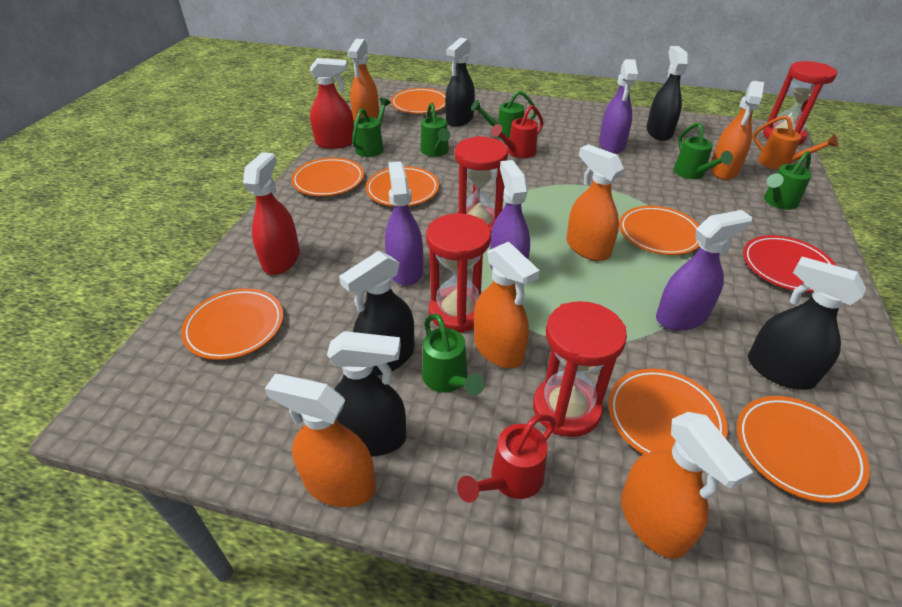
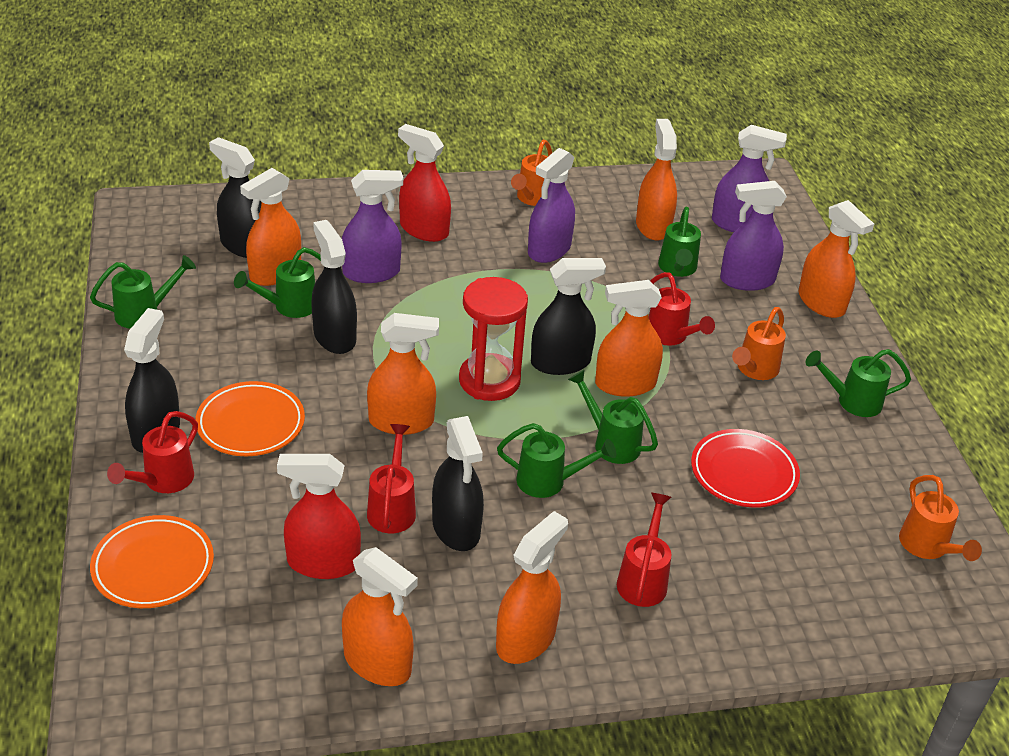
orange plate: [181,288,283,360] [291,158,364,196] [365,166,439,207] [391,88,446,114] [608,369,728,455] [619,206,700,255] [737,396,870,503] = 7 -> [90,515,214,608] [195,381,305,456] = 2
orange spray bottle: [264,374,376,507] [347,39,379,121] [474,242,540,368] [566,144,624,261] [621,412,753,559] [711,81,764,180] = 6 -> [240,168,301,286] [342,547,418,686] [367,313,439,435] [496,511,568,664] [595,280,663,397] [636,119,677,241] [798,200,874,318] = 7
orange watering can: [753,115,838,170] = 1 -> [511,140,552,206] [732,307,786,380] [899,475,982,561] = 3
red hourglass: [426,213,491,333] [455,136,508,232] [533,301,627,437] [763,61,837,145] = 4 -> [459,277,528,401] = 1
red watering can: [457,414,556,503] [491,105,544,158] = 2 -> [107,411,198,493] [367,424,416,533] [617,493,671,607] [649,272,715,346] = 4

